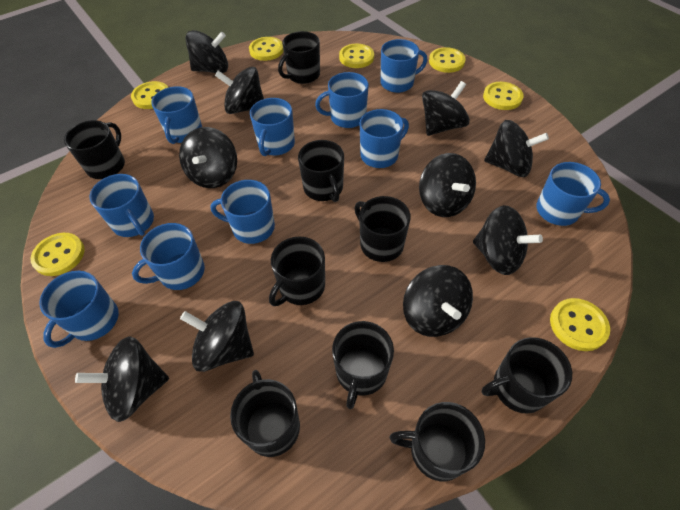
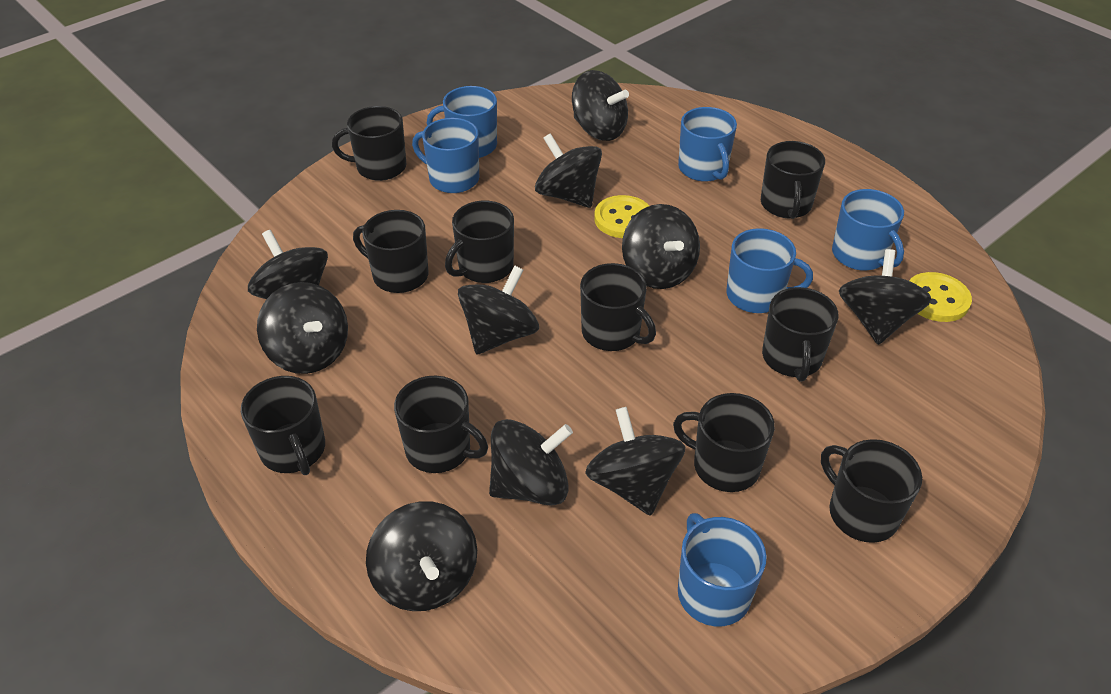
black mug: [64,120,125,179] [230,370,300,457] [269,237,325,306] [278,31,320,84] [298,140,344,202] [332,321,394,409] [354,196,411,262] [390,402,485,481] [482,337,572,413] = 9 -> [241,376,325,475] [332,106,406,181] [353,210,429,293] [394,375,488,473] [445,201,514,283] [580,263,656,351] [673,393,775,492] [761,141,825,219] [762,287,839,382] [821,439,922,543] = 10
blue mug: [40,271,119,348] [90,174,154,237] [132,223,205,290] [151,86,202,144] [210,180,275,244] [250,98,295,156] [315,72,369,128] [360,109,409,168] [380,39,428,93] [537,162,610,226] = 10 -> [412,118,479,193] [427,86,497,158] [678,107,737,182] [678,513,767,626] [726,228,813,313] [832,189,904,271] = 6
yellow button: [30,233,85,276] [131,81,168,109] [249,37,284,61] [339,44,374,68] [429,47,466,73] [483,82,524,110] [550,298,610,351] = 7 -> [594,195,649,238] [909,272,972,322] = 2

